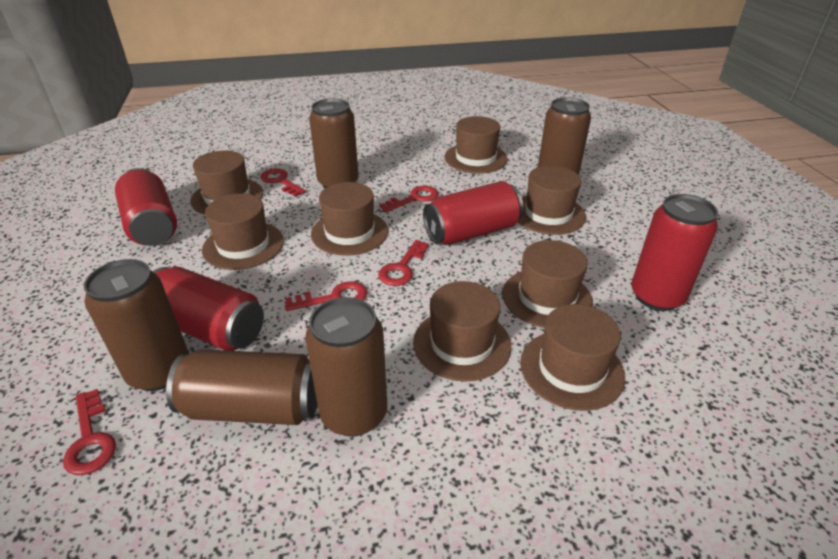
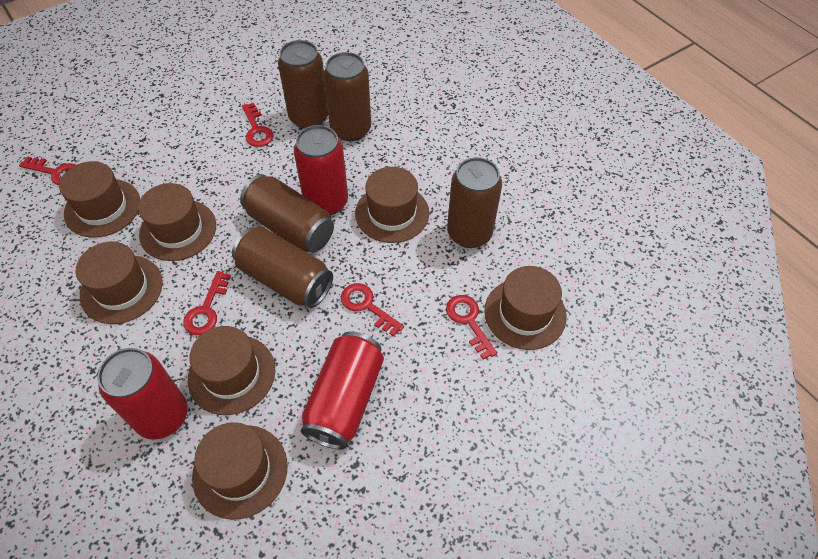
brown hat: [190,151,263,215] [202,193,284,270] [311,182,388,256] [413,281,511,382] [444,116,508,173] [502,240,593,328] [517,166,586,235] [520,304,625,411] = 8 -> [59,161,140,238] [76,241,163,324] [138,183,216,261] [188,326,275,415] [192,422,287,520] [355,167,429,243] [484,266,566,350] = 7
red can: [115,168,177,246] [152,267,264,351] [423,181,523,245] [631,194,718,311] = 4 -> [97,348,188,440] [294,125,348,215] [301,331,384,450] = 3

